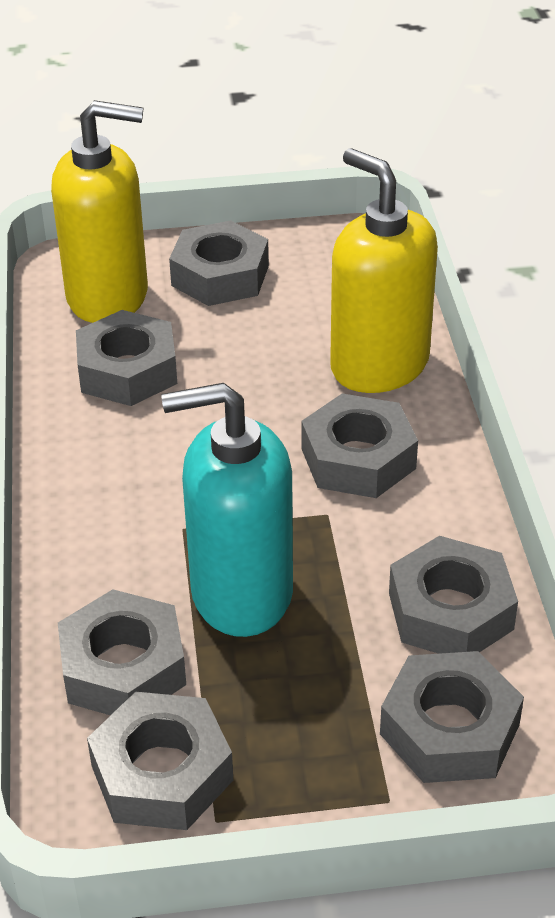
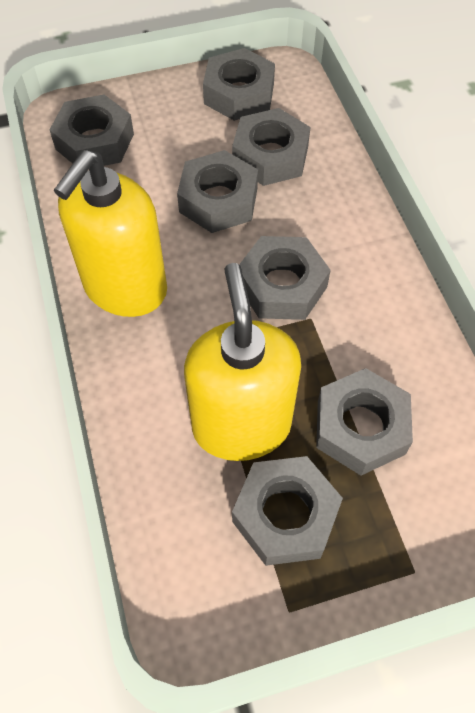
turquoise soap dispenser: [161,383,293,637] = 1 -> none = 0

